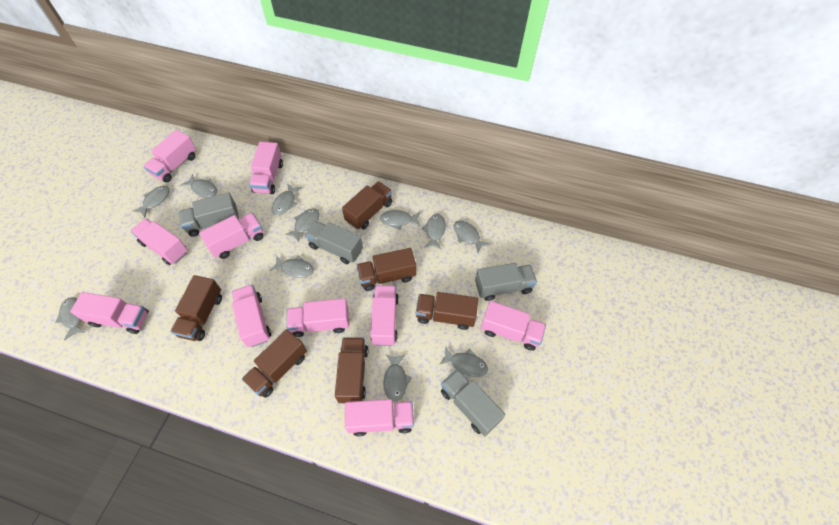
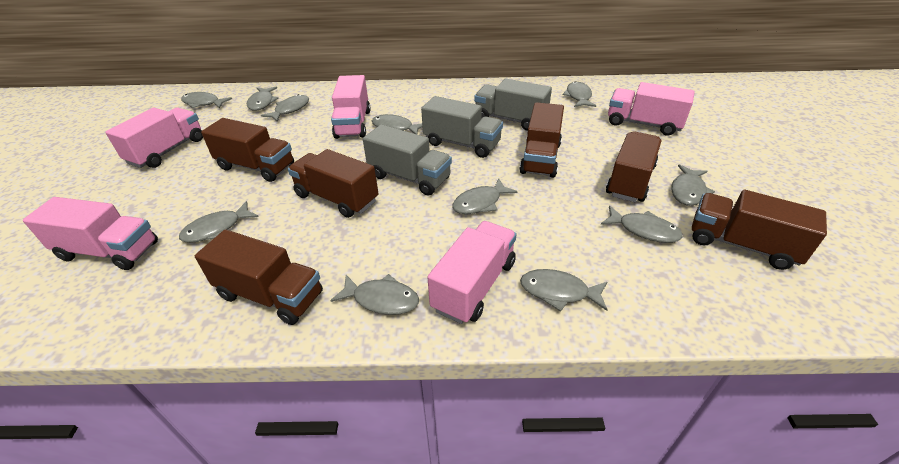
grey truck: [179,192,239,237] [305,221,363,264] [441,369,505,436] [475,263,537,301] = 4 -> [363,124,452,196] [421,96,503,158] [474,79,552,131] = 3
pink truck: [70,292,149,334] [131,218,188,265] [143,130,196,183] [199,213,264,259] [232,285,271,347] [249,142,283,194] [286,298,349,337] [345,399,414,436] [370,285,399,346] [481,301,546,351] = 10 -> [23,197,158,270] [105,108,203,168] [331,75,371,139] [427,221,517,324] [608,82,695,136] = 5

